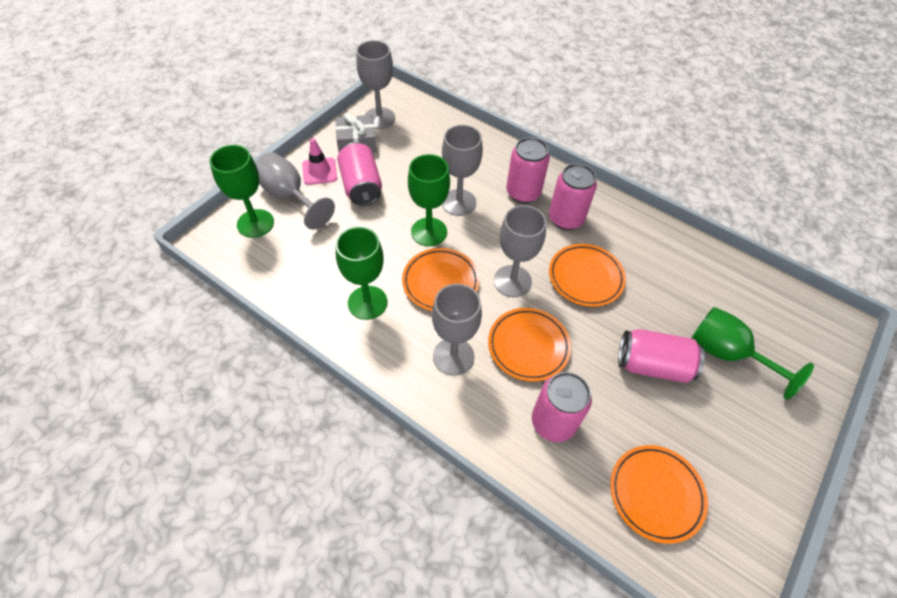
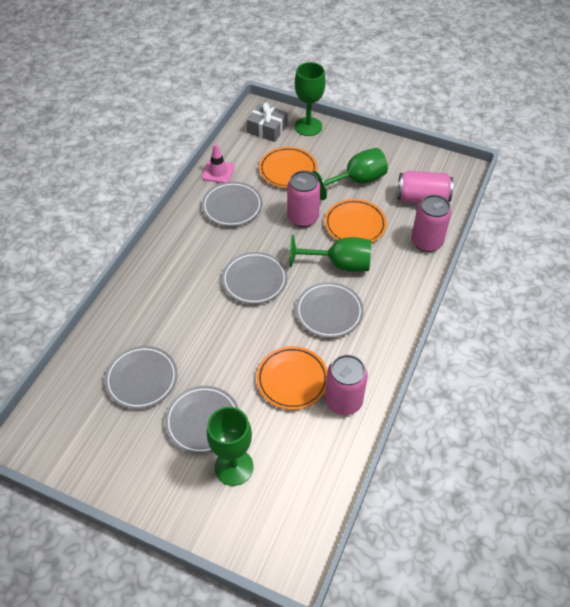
grey goblet: [255,152,335,230] [356,40,395,129] [432,284,482,376] [442,125,483,216] [494,205,546,297] = 5 -> none = 0
grey plate: none = 0 -> [104,346,178,409] [165,386,239,454] [202,182,262,227] [222,252,287,304] [296,282,364,338] = 5
orange plate: [402,248,480,311] [488,308,571,382] [549,244,626,307] [610,445,708,544] = 4 -> [256,346,328,410] [259,147,317,188] [325,199,387,243] = 3
pink can: [337,142,382,206] [506,137,550,203] [532,372,592,442] [549,164,597,230] [618,329,705,383] = 5 -> [287,170,321,227] [325,355,368,415] [397,171,454,204] [411,195,452,252] = 4

